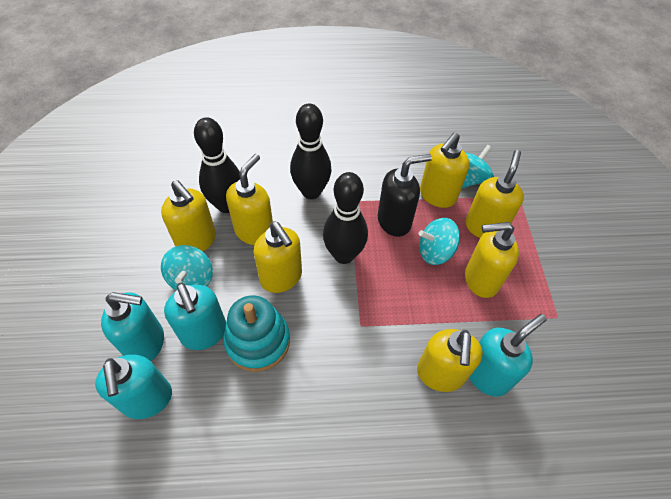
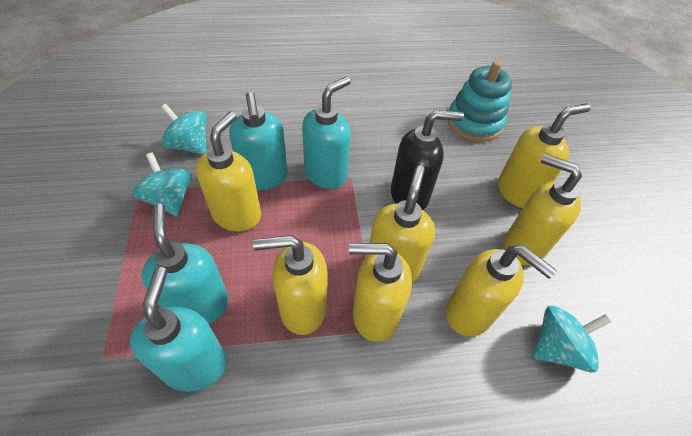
black bowling pin: [194,117,240,213] [290,103,332,199] [323,172,368,264] = 3 -> none = 0

